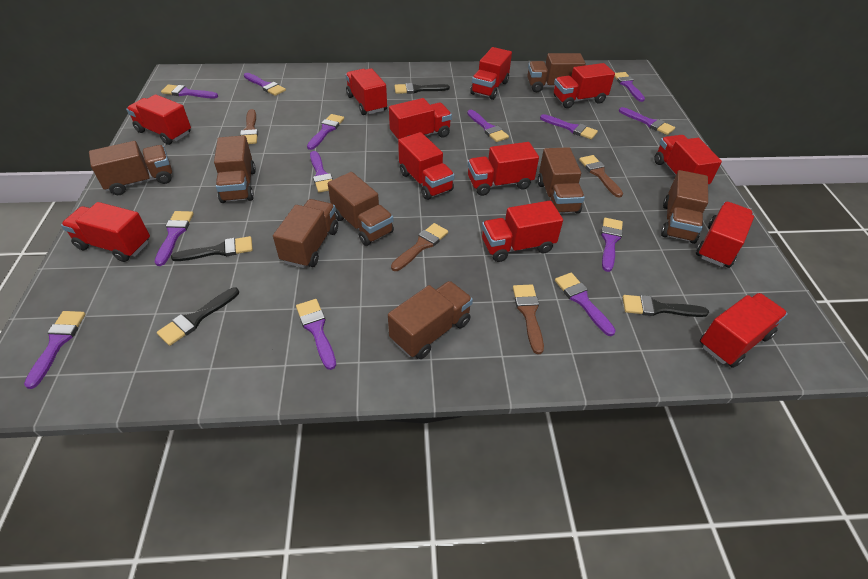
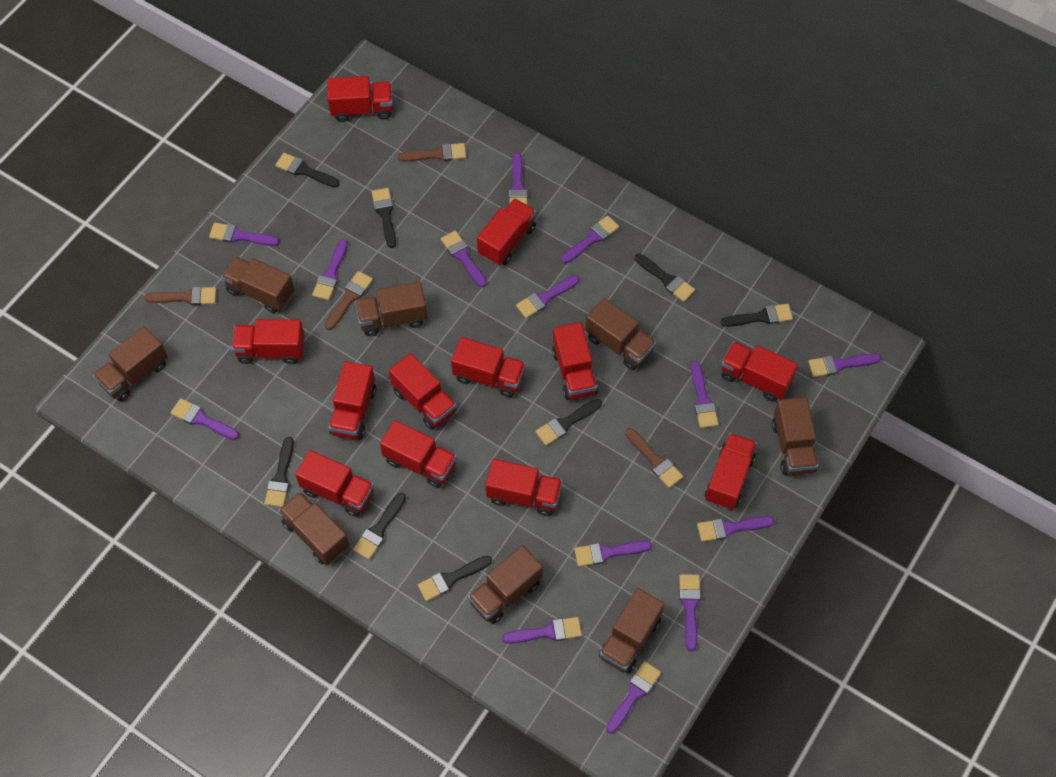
black brush: [157,287,239,346] [171,236,253,261] [395,83,450,94] [623,295,709,317] = 4 -> [264,437,294,507] [275,153,339,187] [353,493,406,559] [372,188,396,248] [418,556,492,601] [535,399,602,446] [635,254,695,302] [721,304,793,327] = 8
purple brush: [24,311,86,389] [155,211,193,266] [161,84,218,98] [244,73,286,96] [296,299,336,370] [307,114,344,150] [310,151,333,193] [467,110,509,142] [540,114,598,139] [555,273,616,336] [601,218,623,272] [614,72,645,102] [619,107,675,135] = 13 -> [171,398,239,440] [209,223,279,246] [312,239,348,300] [441,231,487,287] [502,617,582,644] [509,153,527,205] [516,275,580,318] [561,216,619,263] [574,541,652,567] [606,661,661,734] [679,574,701,651] [691,361,719,428] [697,516,774,542] [808,354,881,377] = 14

